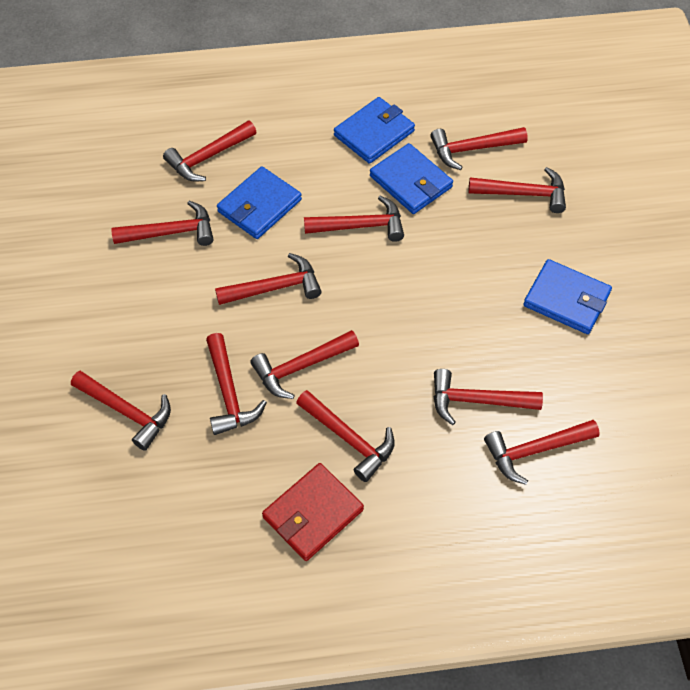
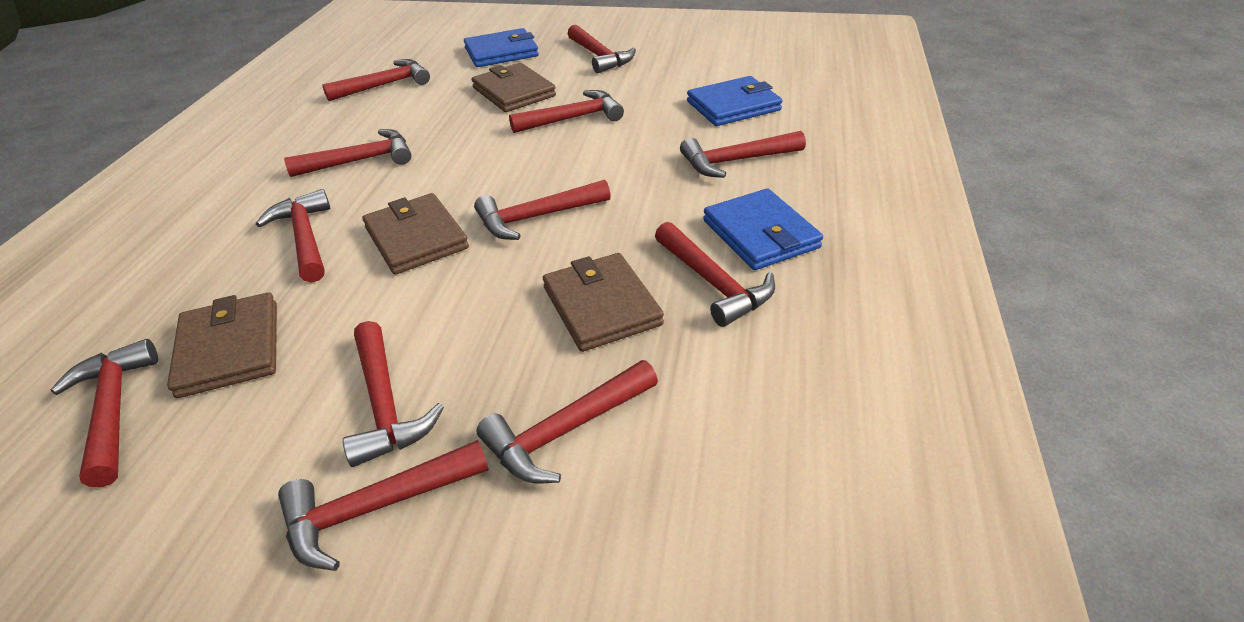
blue wallet: [217,166,302,239] [334,97,415,164] [370,143,453,214] [523,259,612,334] = 4 -> [464,28,539,67] [687,76,782,126] [703,189,823,270] = 3
brown wallet: none = 0 -> [167,292,277,398] [362,193,469,274] [472,63,556,112] [543,253,664,352] = 4
red wallet: [262,463,364,561] = 1 -> none = 0

